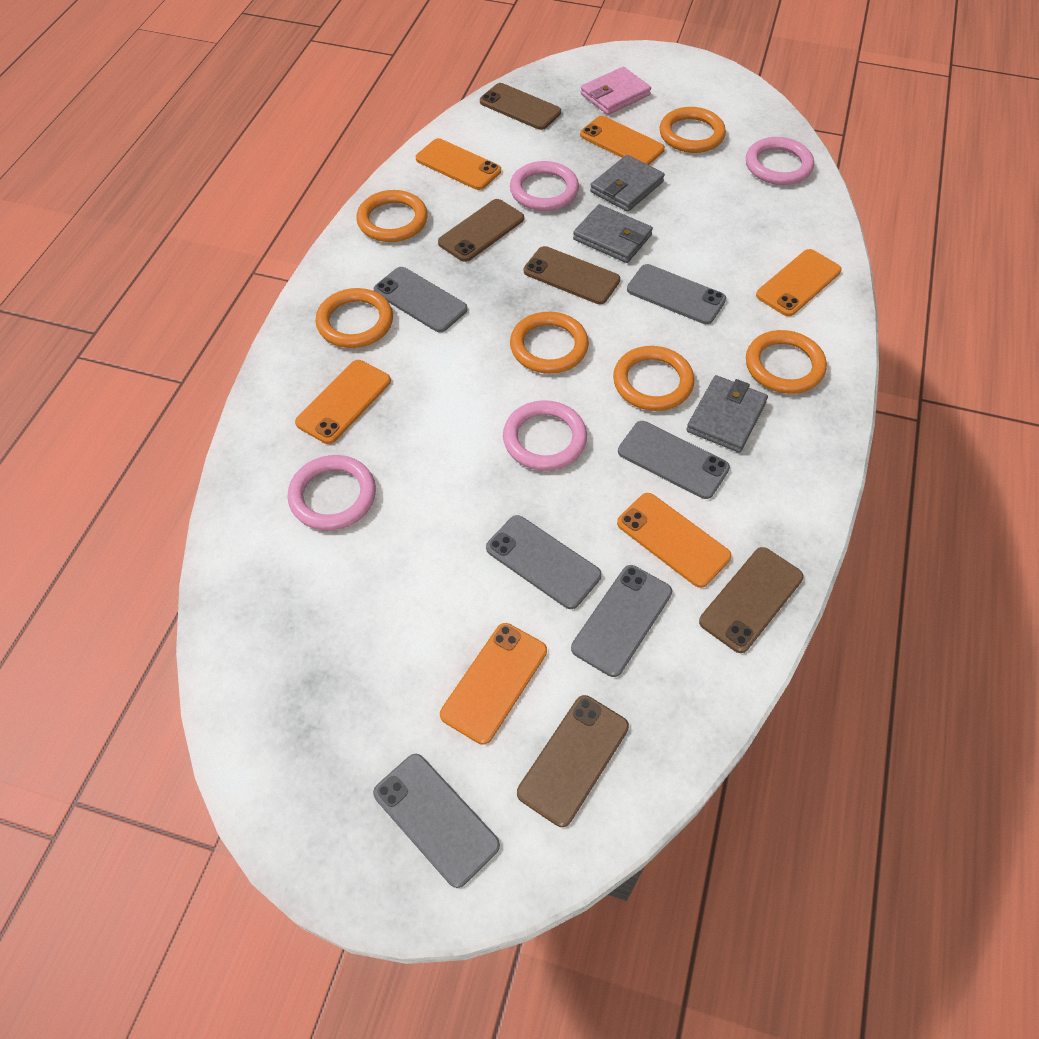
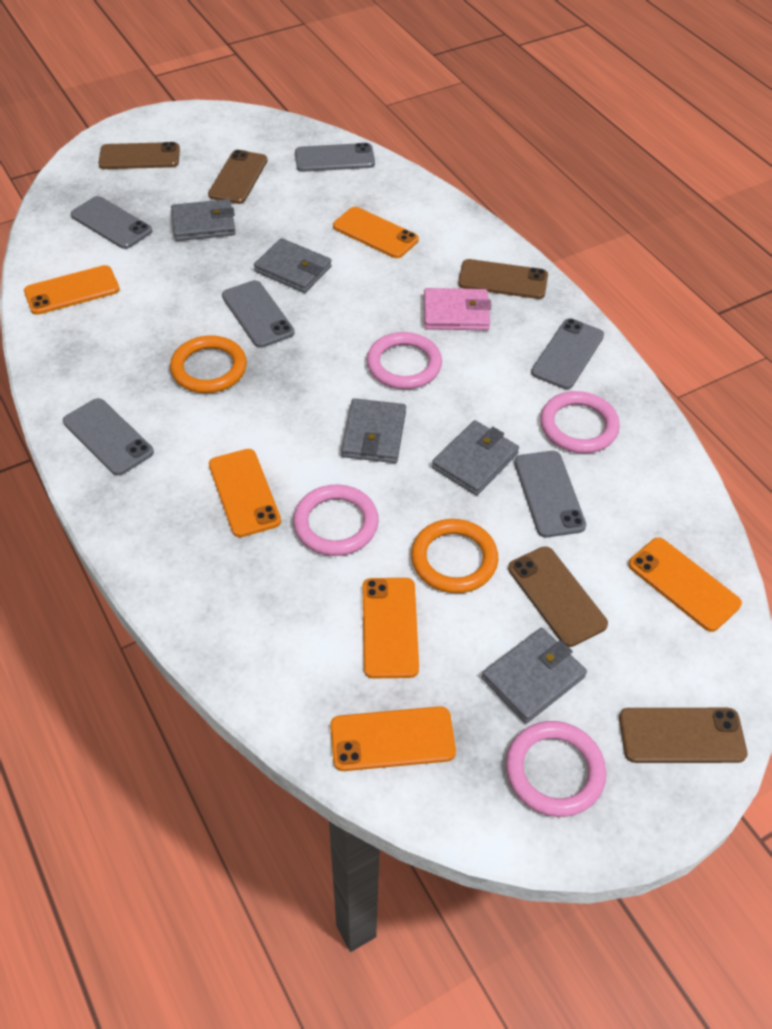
grey wallet: [573,204,653,263] [590,155,665,212] [686,375,768,453] = 3 -> [171,199,235,241] [254,238,332,293] [341,398,406,463] [432,420,519,495] [482,628,587,723] = 5
orange ring: [315,288,393,348] [356,190,428,242] [510,312,589,374] [613,346,694,411] [660,107,726,153] [746,330,827,394] = 6 -> [170,335,247,393] [411,519,498,593] = 2

